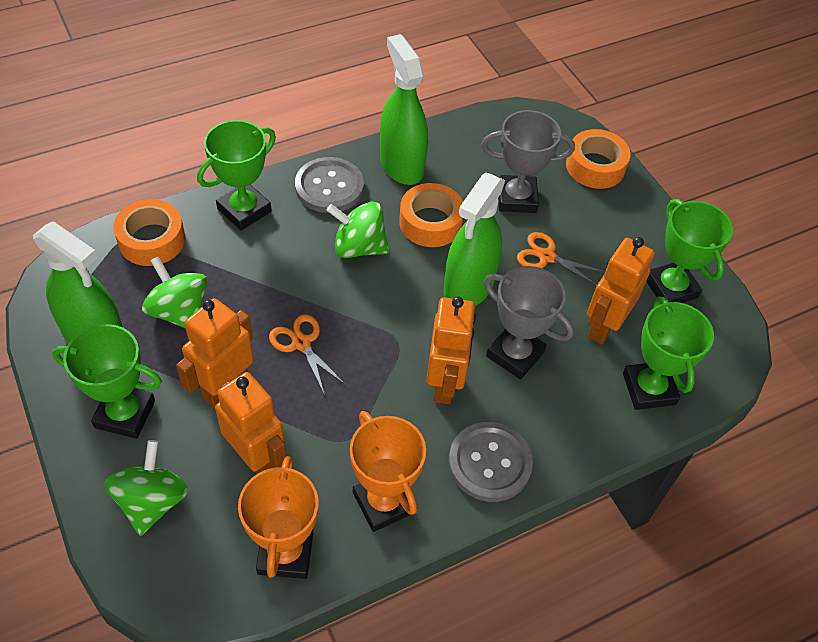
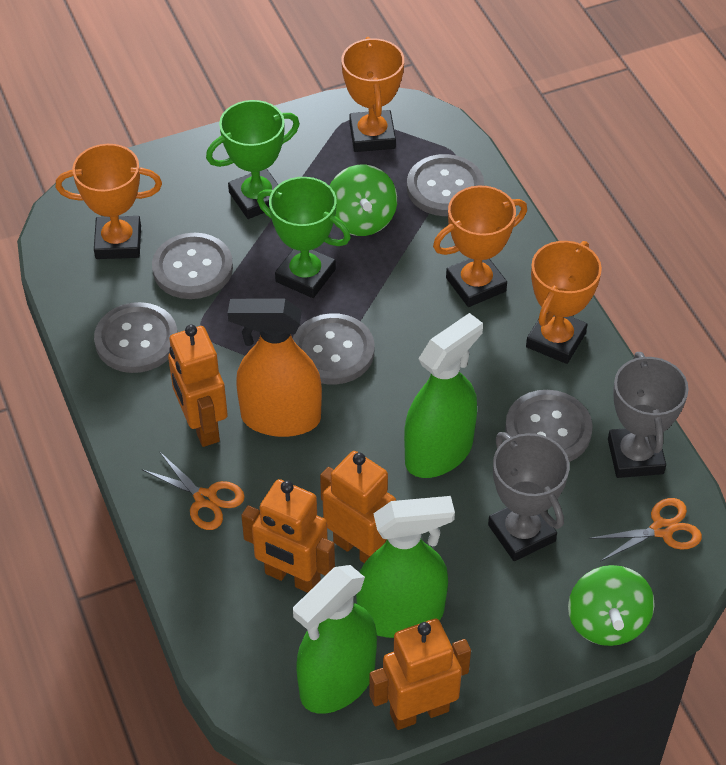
green spinning top: [105,440,189,536] [142,256,207,329] [327,202,389,258] = 3 -> [330,165,397,236] [568,565,655,646] = 2
green trophy: [52,324,162,439] [197,120,276,230] [623,297,714,410] [646,199,733,303] = 4 -> [206,100,300,219] [257,177,351,298] = 2
grey button: [295,157,364,213] [448,422,533,502] = 2 -> [94,302,178,373] [152,233,233,299] [292,313,375,385] [407,154,484,216] [505,390,593,462] = 5
orange spray bottle: none = 0 -> [228,298,322,437] = 1
orange tape: [113,199,185,266] [399,183,463,247] [566,129,631,189] = 3 -> none = 0
orange trophy: [238,456,318,579] [350,411,426,532] = 2 -> [56,144,162,259] [342,37,404,152] [433,186,527,307] [526,241,602,364] = 4

